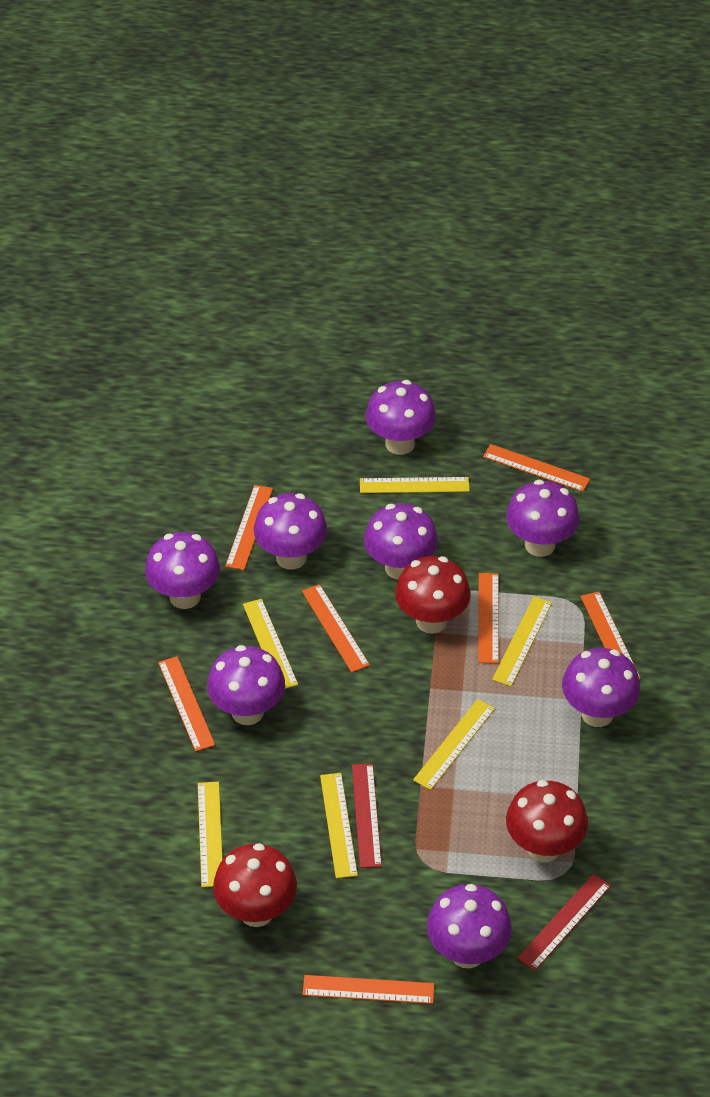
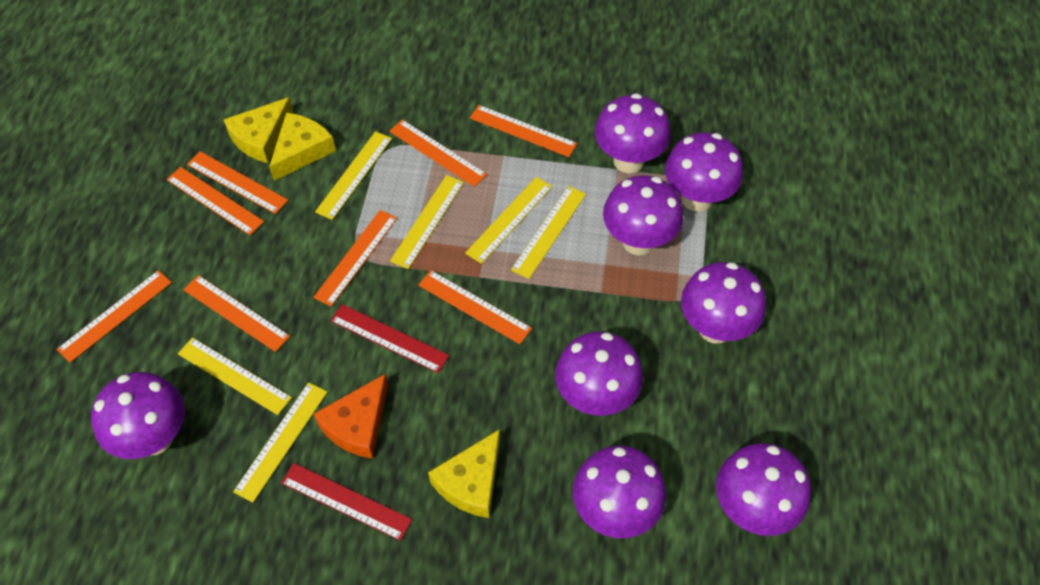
orange cheese: none = 0 -> [314,374,388,459] = 1
orange ruler: [158,656,215,751] [225,485,273,570] [302,584,370,672] [302,975,434,1004] [478,573,499,664] [483,444,590,492] [581,592,641,679] = 7 -> [57,270,172,363] [166,167,264,235] [184,275,290,352] [187,151,288,214] [313,210,397,307] [389,119,487,187] [418,270,532,344] [470,105,577,157] = 8
red mushroom: [213,843,297,927] [395,556,471,634] [506,780,588,862] = 3 -> none = 0
yellow cheese: none = 0 -> [223,97,294,163] [269,113,336,181] [428,429,500,518] = 3

